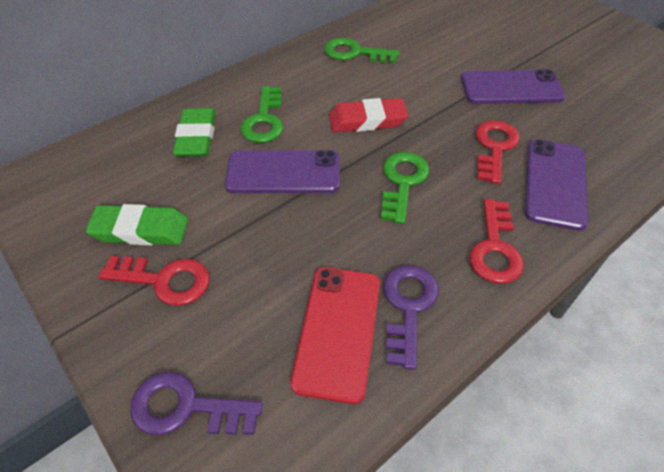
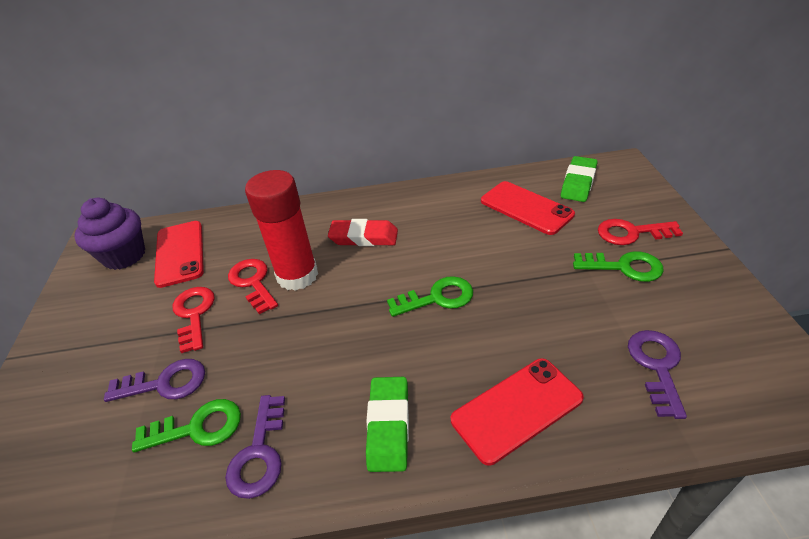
purple cupcake: none = 0 -> [74,198,145,270] = 1
purple key: [130,372,262,435] [383,265,439,370] = 2 -> [104,359,205,402] [225,395,285,499] [628,330,687,419] = 3
purple phone: [225,150,340,193] [461,69,566,104] [525,140,589,231] = 3 -> none = 0
red glue stick: none = 0 -> [245,170,318,291] = 1
red phone: [290,267,380,404] = 1 -> [154,221,204,288] [451,358,584,465] [481,181,575,235] = 3

